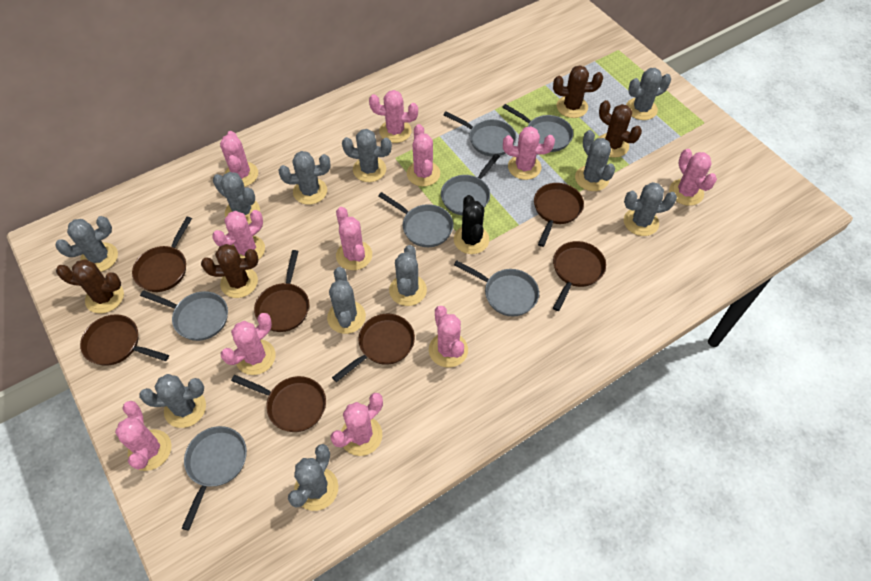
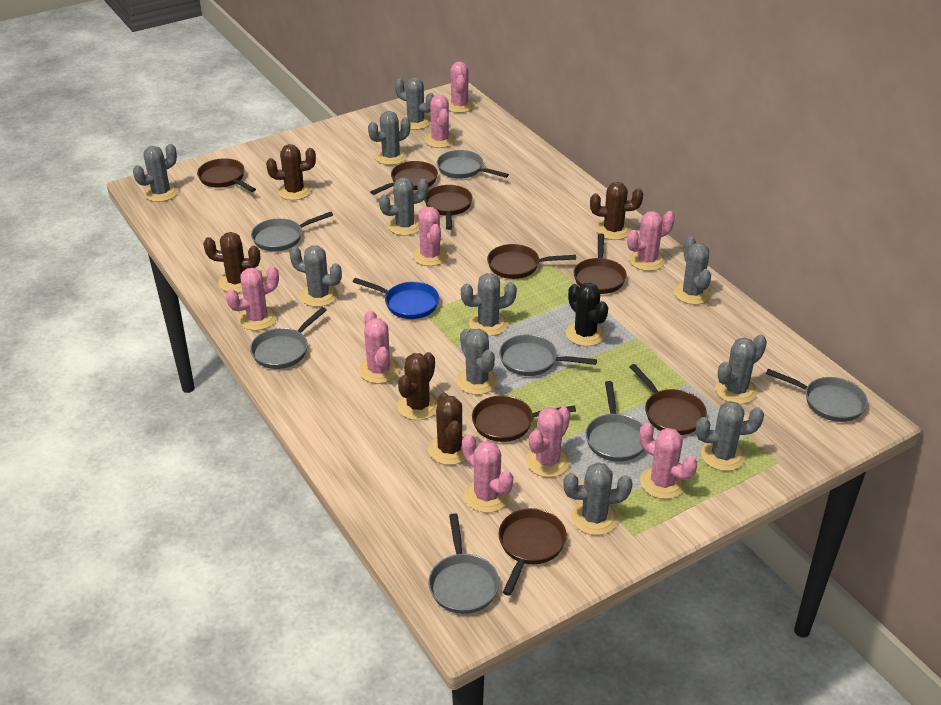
blue pan: none = 0 -> [353,278,439,319] = 1
brown cactus: [56,259,124,314] [201,244,258,298] [553,65,603,118] [599,100,642,158] = 4 -> [203,232,260,293] [266,144,316,200] [397,352,438,420] [428,393,466,465] [590,182,643,240] = 5
brown pan: [80,314,169,366] [132,217,192,292] [231,375,326,432] [254,250,309,332] [332,314,415,382] [534,183,584,247] [553,241,606,311] = 7 -> [197,158,256,192] [370,161,438,195] [424,185,473,230] [472,395,576,442] [487,244,576,279] [498,508,567,596] [574,233,627,294] [630,364,707,435] = 8
pink cactus: [115,401,171,471] [212,210,265,260] [220,131,258,187] [221,313,276,375] [331,393,383,456] [336,207,372,270] [369,90,418,143] [407,124,440,186] [429,306,468,368] [503,126,555,180] [669,149,717,206] = 11 -> [226,266,279,331] [359,310,400,384] [412,207,448,266] [424,95,456,148] [448,62,475,113] [462,434,513,513] [526,407,570,477] [627,211,675,271] [639,423,697,499] = 9

